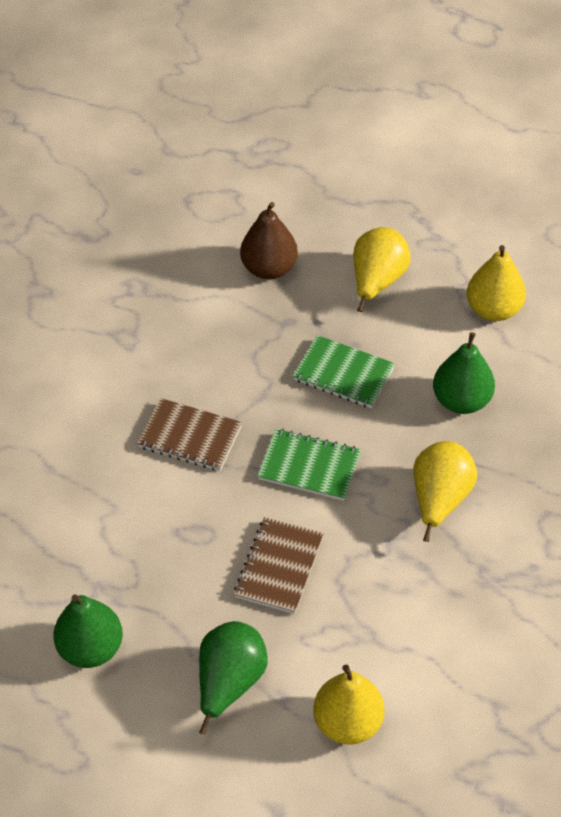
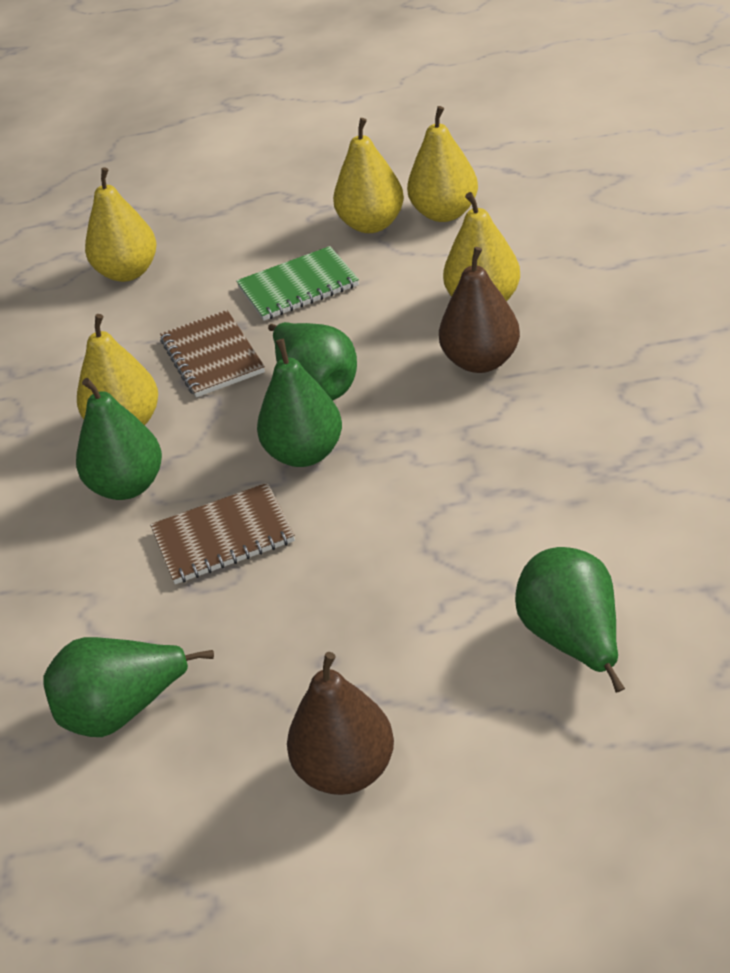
brown pear: [240,202,298,279] = 1 -> [287,652,394,795] [439,247,520,373] = 2
green notebook: [258,429,361,501] [293,335,395,408] = 2 -> [236,246,359,321] = 1
green pear: [53,594,123,668] [199,621,268,735] [433,332,495,414] = 3 -> [43,637,214,737] [76,378,162,500] [257,339,342,467] [268,322,357,400] [515,547,625,693] = 5
yellow pear: [313,665,384,745] [353,227,411,312] [413,441,477,542] [467,245,526,321] = 4 -> [77,314,158,425] [85,167,156,282] [333,118,404,233] [407,106,478,222] [443,192,520,301] = 5

